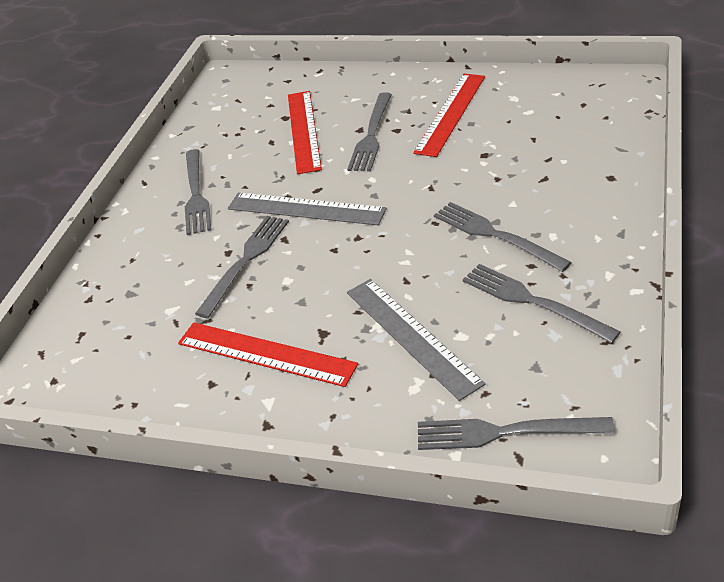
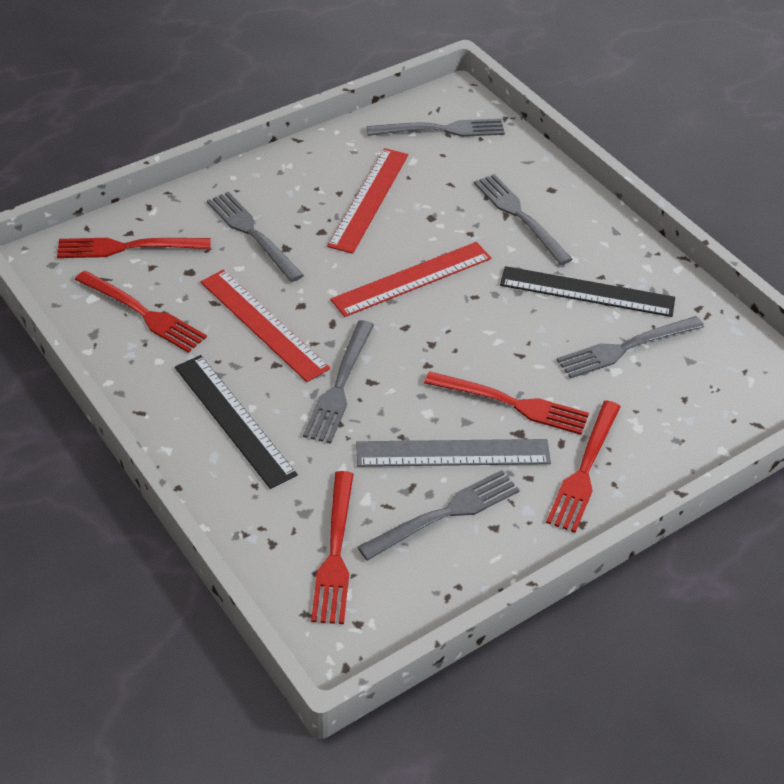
black ruler: none = 0 -> [175,355,298,489] [500,266,675,317] = 2
grey ruler: [228,193,387,225] [347,279,486,401] = 2 -> [356,439,551,467] = 1
red fork: none = 0 -> [57,238,211,258] [75,271,207,353] [311,471,354,624] [424,371,589,435] [546,400,621,533] = 5

